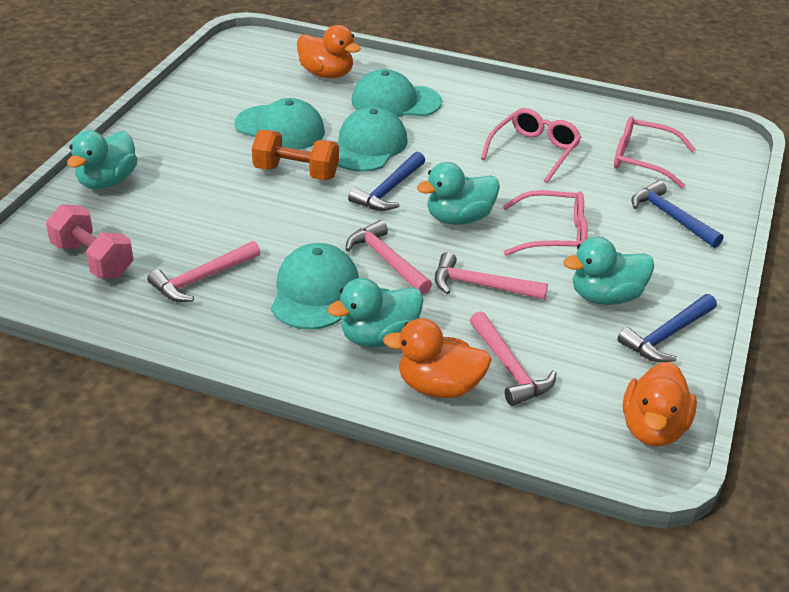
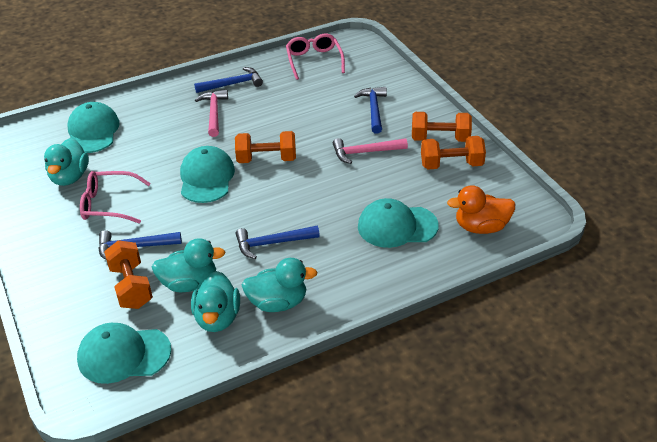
blue hammer: [348,151,425,211] [617,294,717,362] [631,180,724,248] = 3 -> [98,230,182,260] [194,67,263,93] [236,226,320,259] [354,87,387,134] = 4
orange duck: [297,25,361,78] [383,318,492,398] [623,362,697,447] = 3 -> [447,185,515,234] = 1
orange dumbbell: [252,130,339,180] = 1 -> [104,240,153,309] [235,131,296,163] [412,112,472,142] [421,136,486,169] = 4
pink dumbbell: [46,204,133,278] = 1 -> none = 0
pink glasses: [481,108,581,183] [503,190,587,256] [614,116,695,188] = 3 -> [80,171,151,224] [286,34,345,80] = 2
pink hammer: [147,241,261,302] [346,220,432,295] [435,252,548,300] [470,311,556,406] = 4 -> [195,89,228,137] [333,138,408,164] = 2

